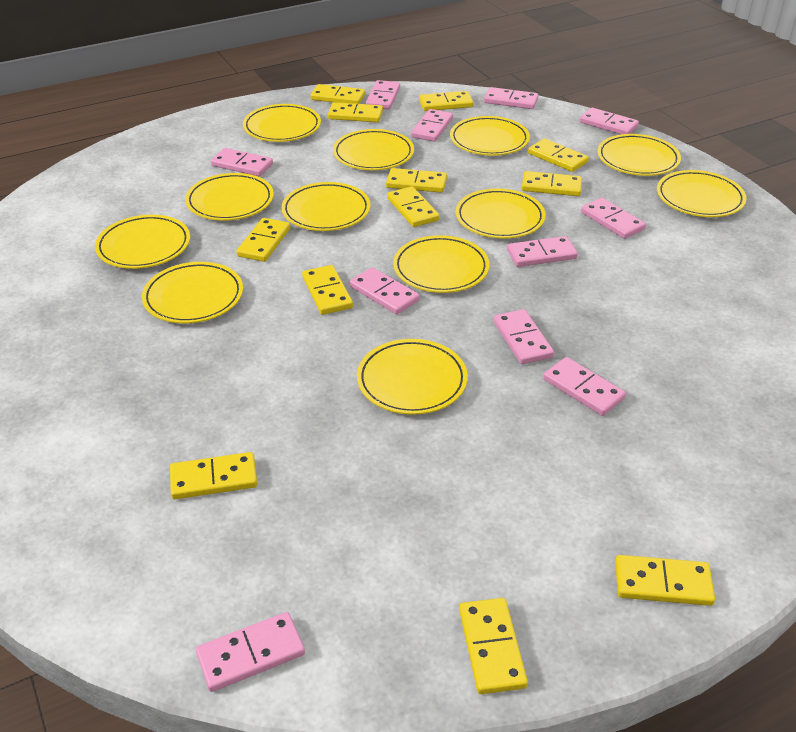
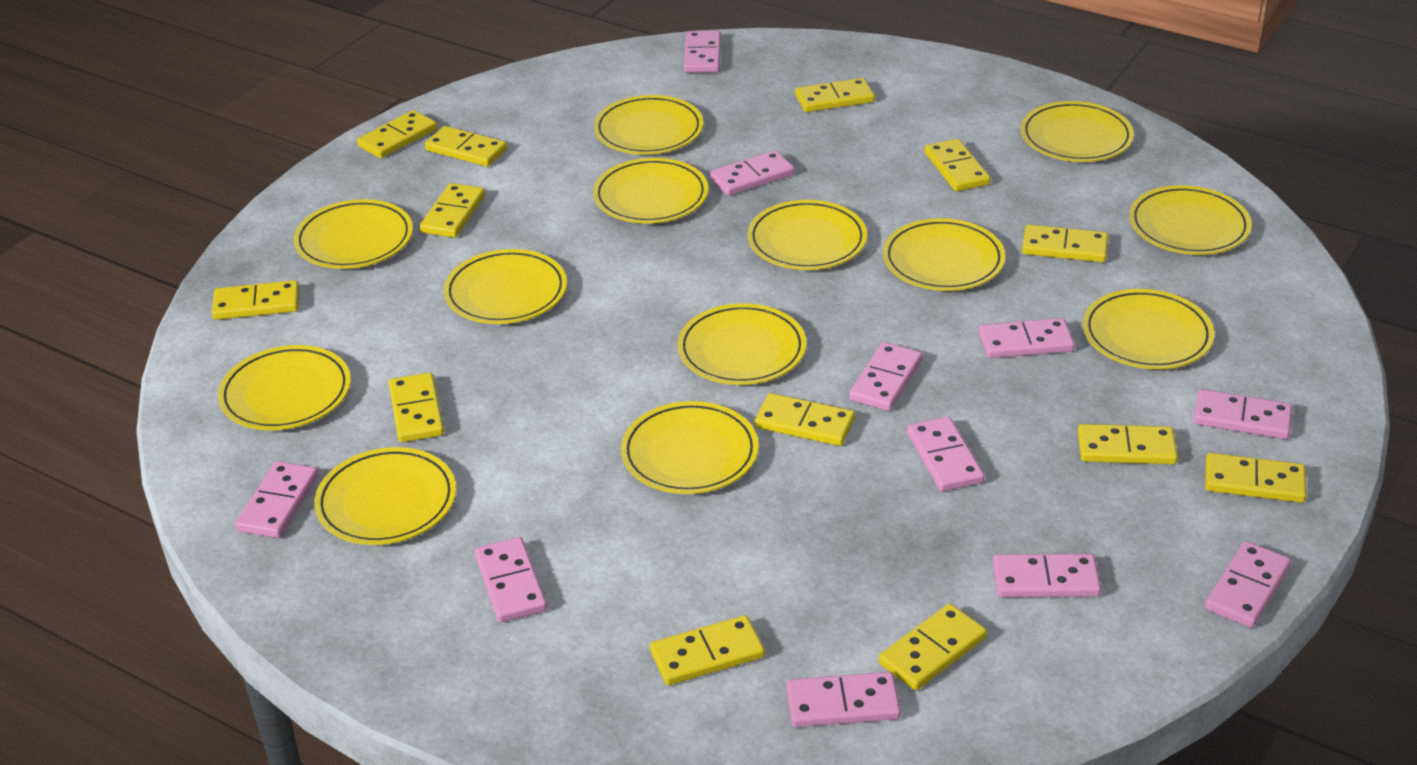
yellow domino: [170,452,257,499] [237,218,290,262] [302,265,353,315] [311,84,365,104] [328,102,383,122] [386,168,447,193] [387,186,440,227] [419,91,474,111] [459,598,528,694] [521,171,582,196] [528,139,589,172] [615,555,715,606] = 12 -> [212,280,300,320] [357,110,437,158] [389,373,444,442] [419,183,485,238] [425,126,507,167] [650,615,765,685] [755,393,855,446] [795,78,875,112] [879,604,987,690] [925,139,991,191] [1022,224,1109,262] [1078,424,1178,464] [1205,453,1307,503] = 13
yellow plate: [95,215,190,269] [142,262,243,323] [185,173,274,221] [243,104,321,142] [282,182,370,231] [333,129,414,170] [357,339,468,415] [393,235,489,293] [450,116,530,156] [456,189,546,239] [597,134,681,176] [657,170,747,217] = 12 -> [218,345,351,430] [294,199,413,269] [314,447,456,545] [444,249,567,324] [593,158,708,223] [594,95,704,155] [621,401,759,494] [678,303,806,385] [748,200,867,270] [883,218,1006,291] [1021,101,1134,162] [1083,289,1214,369] [1129,185,1252,255] = 13

